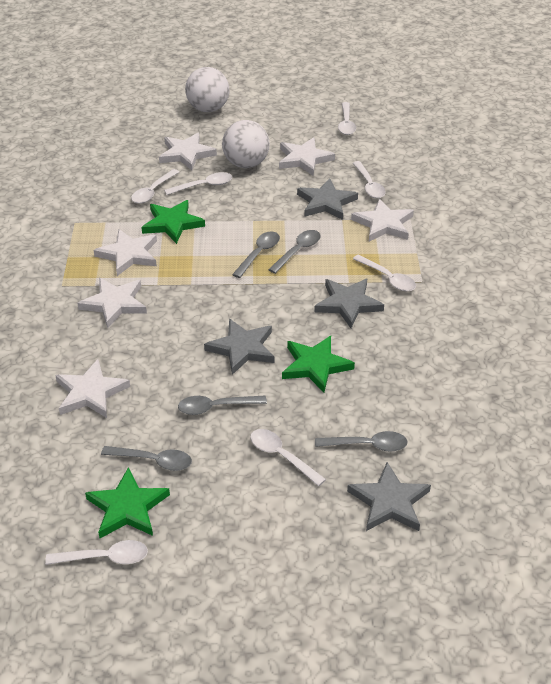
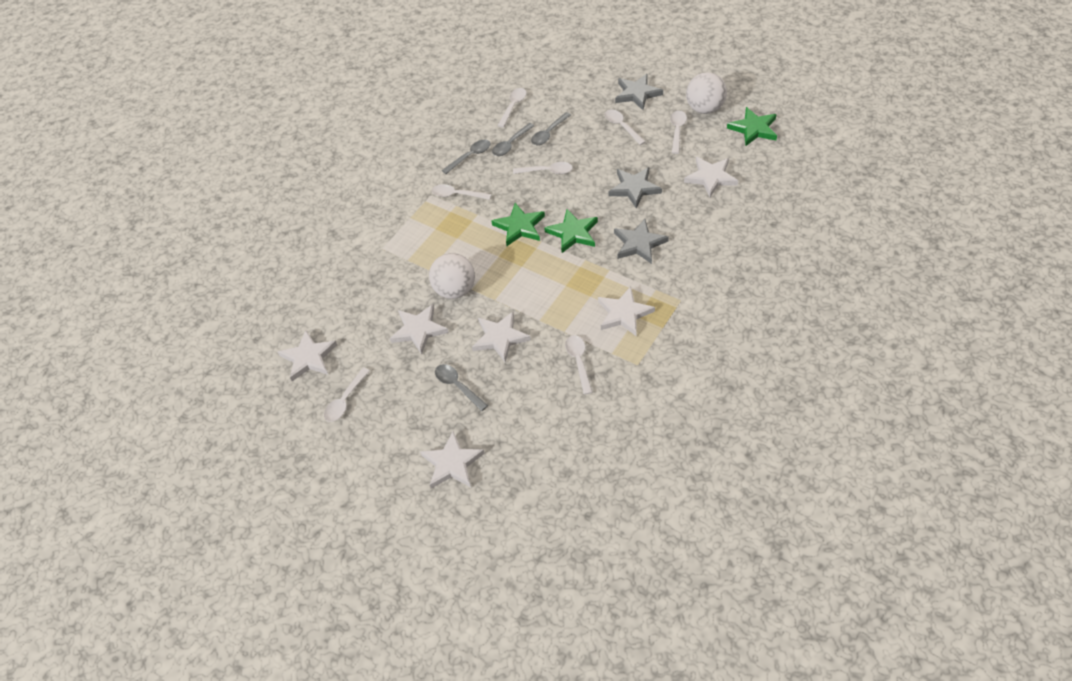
grey spoon: [101,446,192,471] [178,396,267,415] [232,232,280,278] [268,230,321,274] [315,431,408,452] = 5 -> [435,364,488,411] [442,140,491,174] [492,123,534,156] [531,112,571,145] = 4
grey star: [204,319,275,375] [297,178,358,220] [314,279,384,328] [347,462,431,531] = 4 -> [608,167,662,209] [614,219,669,264] [615,74,663,110] = 3

